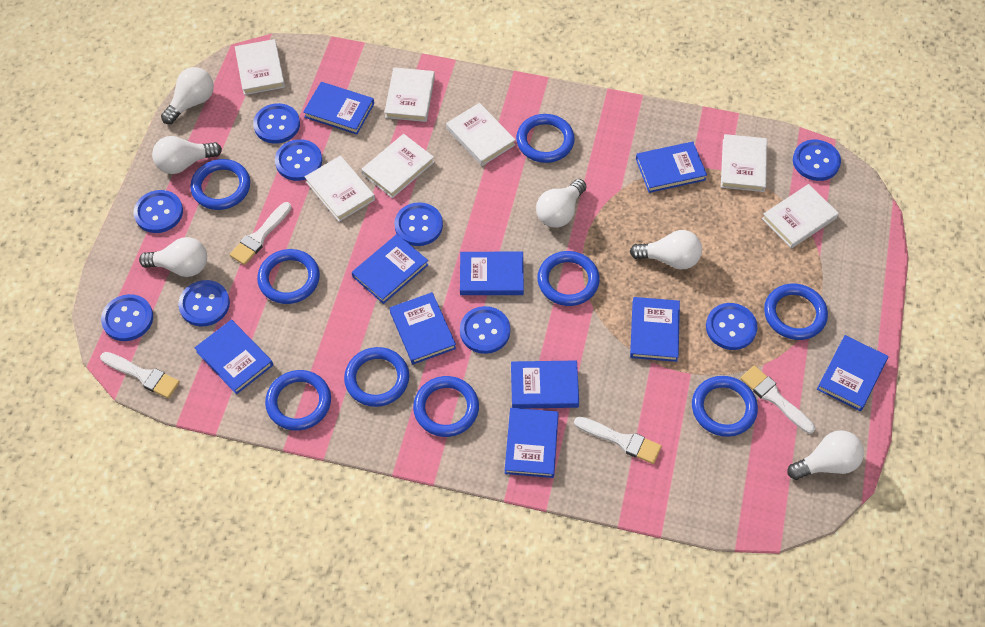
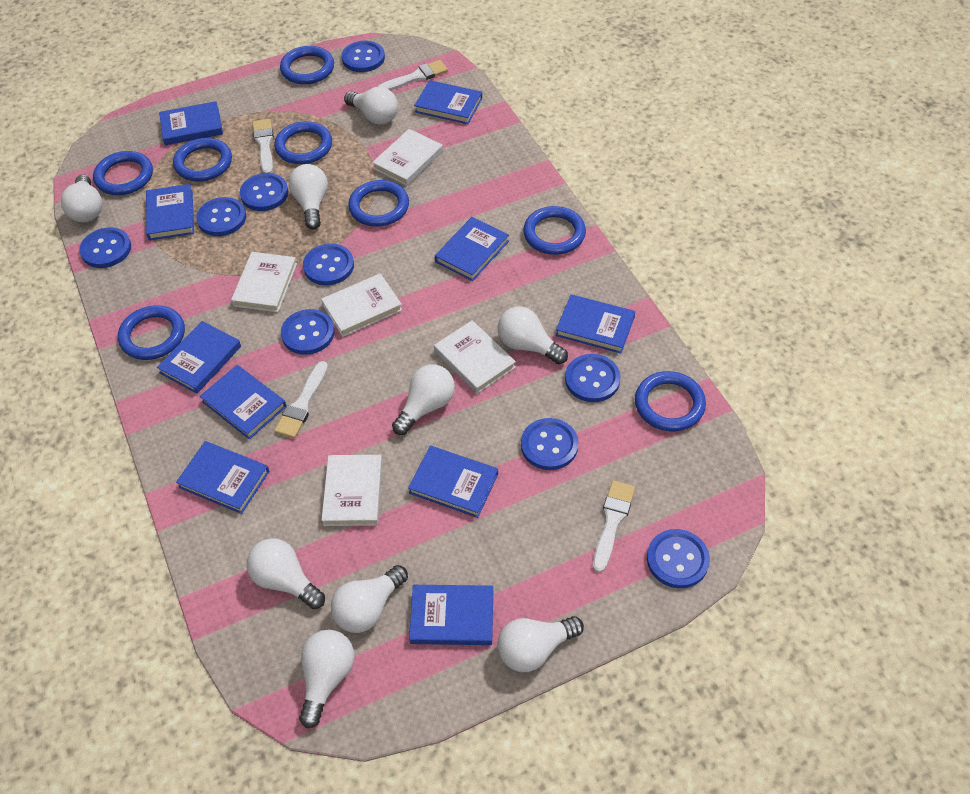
blue ring: [190,159,250,210] [257,249,320,304] [265,370,331,431] [344,347,409,407] [413,376,479,437] [516,114,575,163] [537,251,600,306] [692,376,758,437] [764,284,828,340] = 9 -> [93,151,153,195] [118,305,185,360] [173,138,232,182] [274,121,332,164] [280,46,334,84] [348,180,409,227] [523,206,586,255] [635,371,706,431] = 8
white book: [235,39,285,95] [305,156,375,222] [361,134,434,198] [384,67,435,122] [446,103,516,166] [721,134,767,192] [762,184,839,249] = 7 -> [231,252,297,312] [321,273,402,337] [321,455,382,526] [372,129,443,186] [434,320,516,394] = 5
white light bulb: [139,237,207,277] [152,136,222,174] [161,67,214,124] [536,179,587,228] [630,230,702,270] [787,430,864,480] = 6 -> [61,175,102,222] [247,538,325,609] [289,164,328,230] [299,629,354,728] [331,565,408,633] [344,87,398,125] [392,364,455,435] [497,616,584,672] [498,307,568,364] = 9

